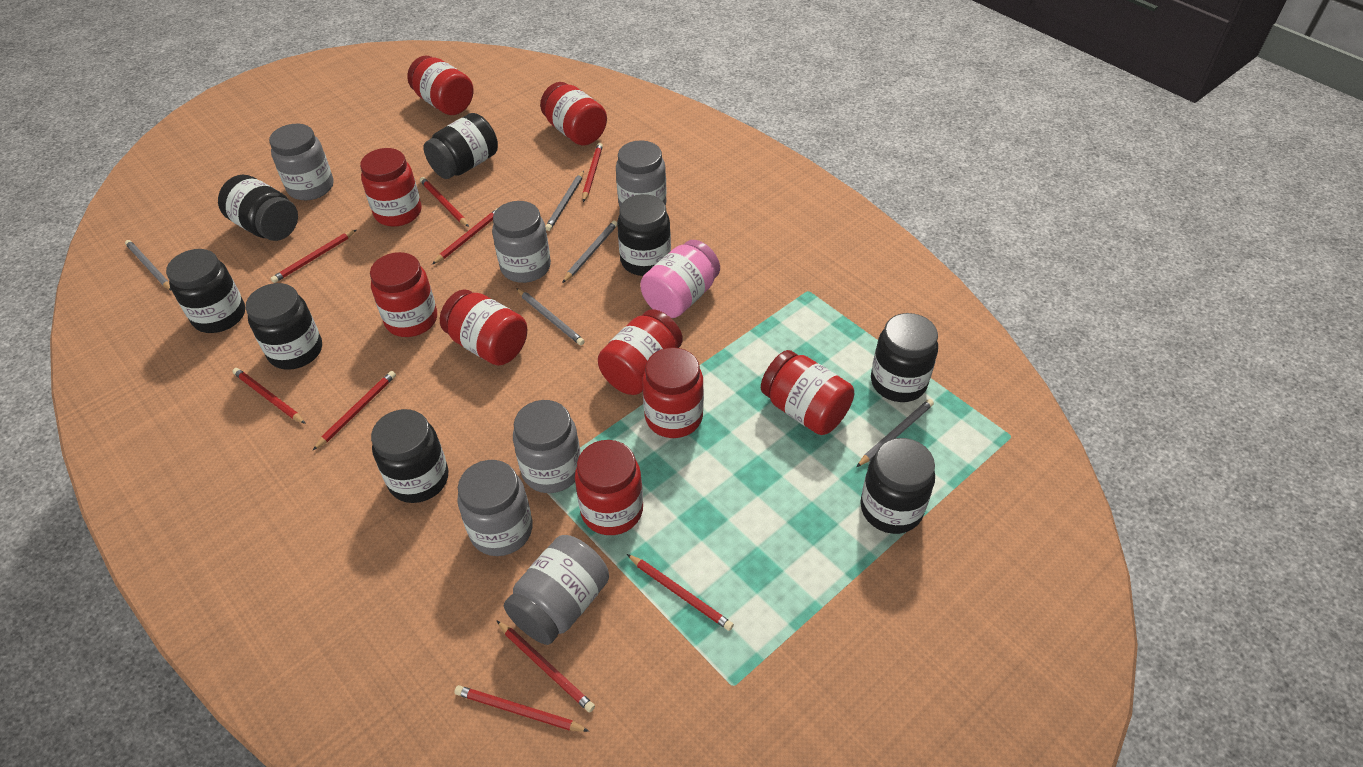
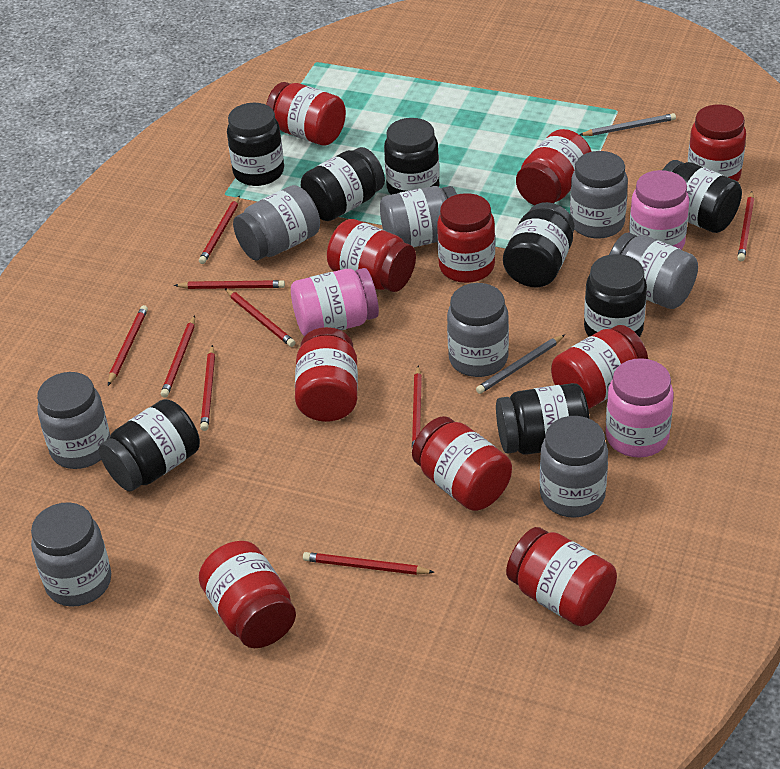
grey jar: [269,124,334,200] [457,460,533,556] [492,201,551,283] [504,535,609,645] [513,400,581,493] [616,140,667,207] = 6 -> [31,502,111,607] [37,372,110,469] [233,185,320,260] [380,186,457,247] [447,283,509,377] [540,416,608,518] [570,151,628,239] [609,233,698,309] = 8
grey pencil: [125,240,172,291] [516,288,585,345] [545,171,584,231] [562,221,617,283] [857,399,934,467] = 5 -> [476,335,565,394] [579,113,676,136] = 2
pink jar: [640,240,720,318] = 1 -> [291,268,379,336] [606,358,674,458] [629,170,689,250] = 3
red jar: [360,148,422,227] [370,252,437,337] [407,56,474,115] [440,290,527,366] [540,82,607,145] [575,440,643,535] [598,309,683,395] [642,347,704,438] [761,350,854,435] = 9 -> [199,541,296,648] [266,82,346,146] [295,327,358,422] [327,219,416,292] [412,416,512,511] [437,193,495,283] [506,527,617,627] [516,129,592,206] [551,325,648,409] [688,105,746,182] = 10

